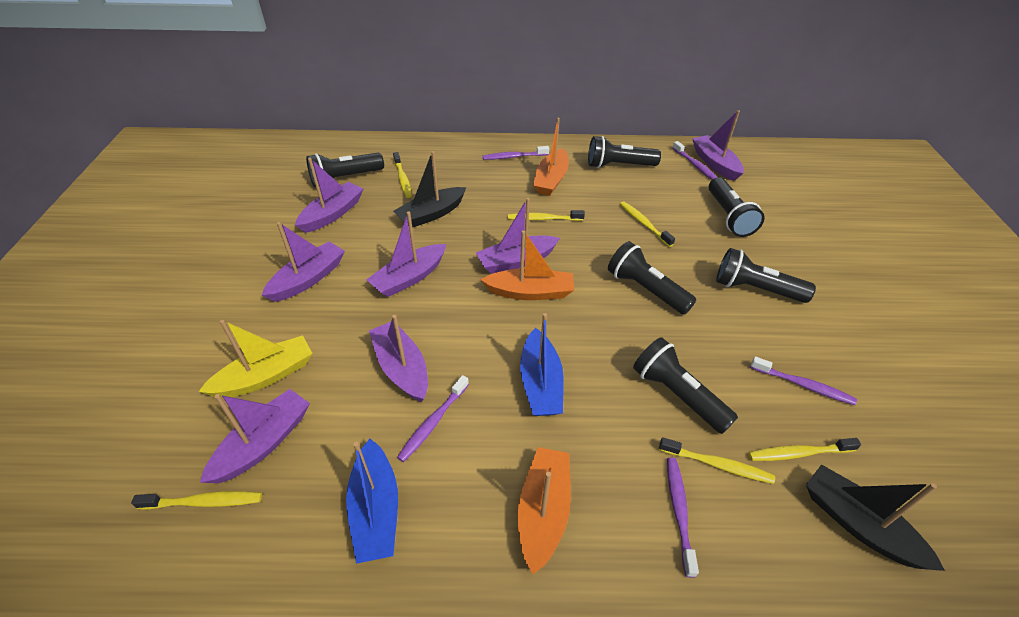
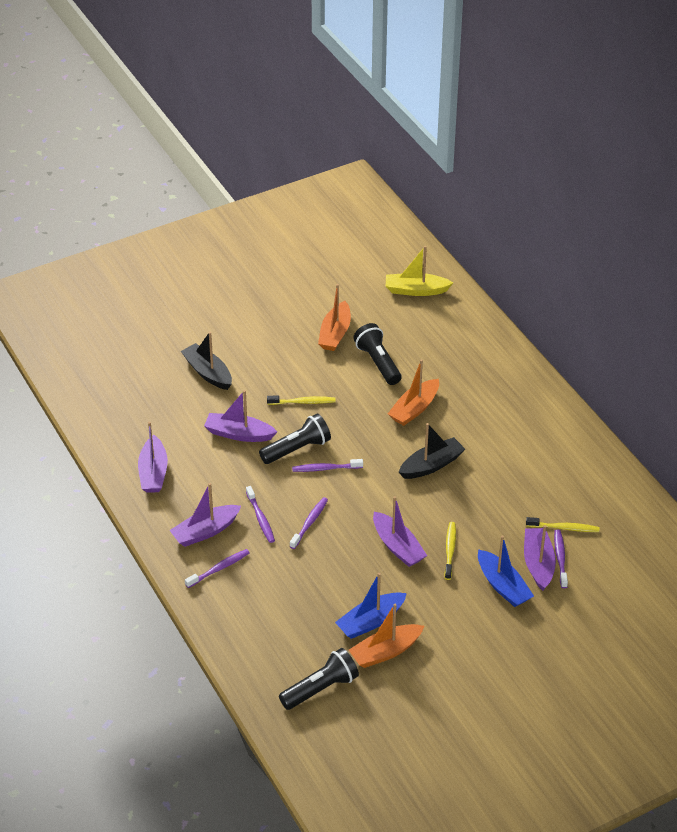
black flashlight: [306,153,384,187] [588,136,661,168] [608,241,696,315] [633,337,738,434] [709,177,764,237] [716,248,816,303] = 6 -> [259,413,331,464] [279,648,359,710] [353,323,401,385] = 3
purple boat: [200,389,310,483] [262,222,345,302] [295,158,363,233] [366,212,446,297] [369,315,428,402] [476,198,560,274] [692,110,744,181] = 7 -> [138,422,168,493] [169,483,241,547] [204,390,277,442] [373,496,427,567] [524,525,556,591] = 5
yellow toothbrush: [131,491,262,510] [393,152,412,198] [508,210,585,221] [620,201,675,247] [659,437,775,484] [748,438,861,461] = 6 -> [267,395,336,405] [445,522,456,580] [526,517,599,532] = 3

